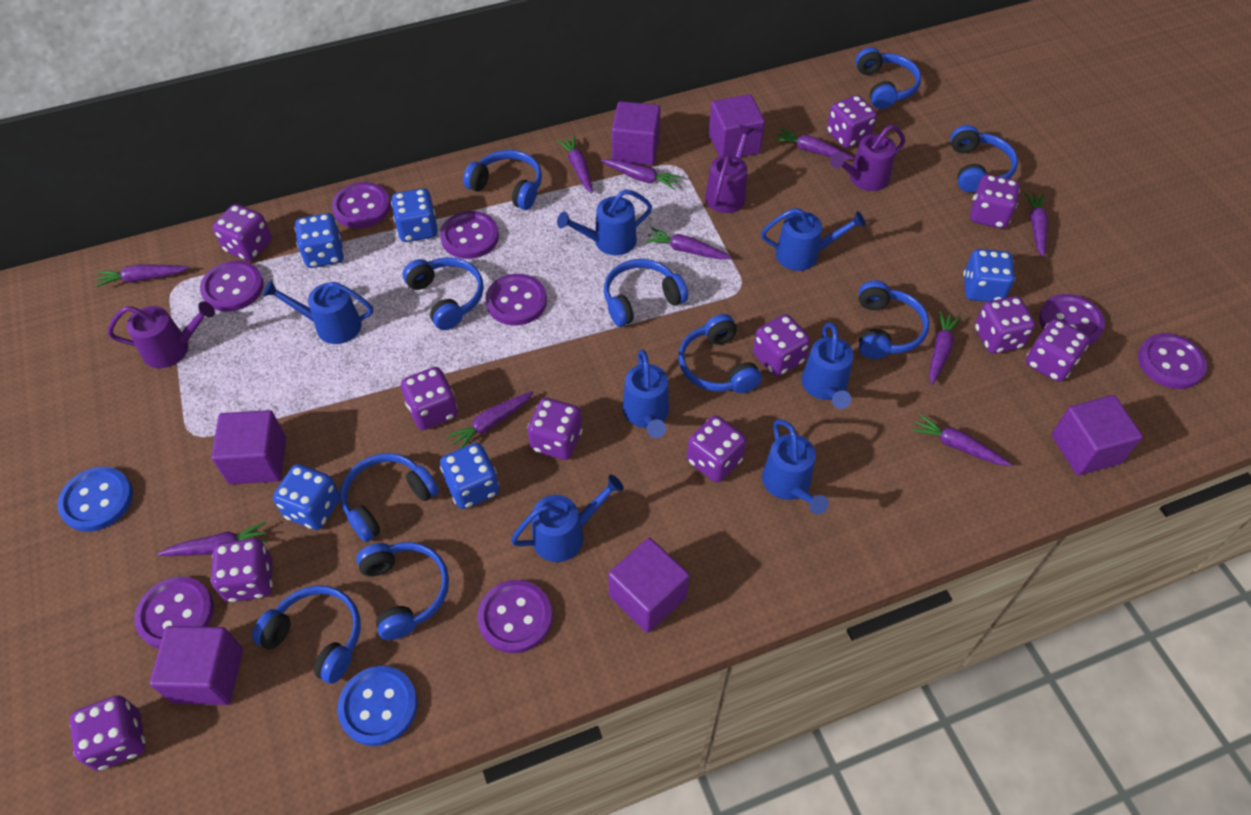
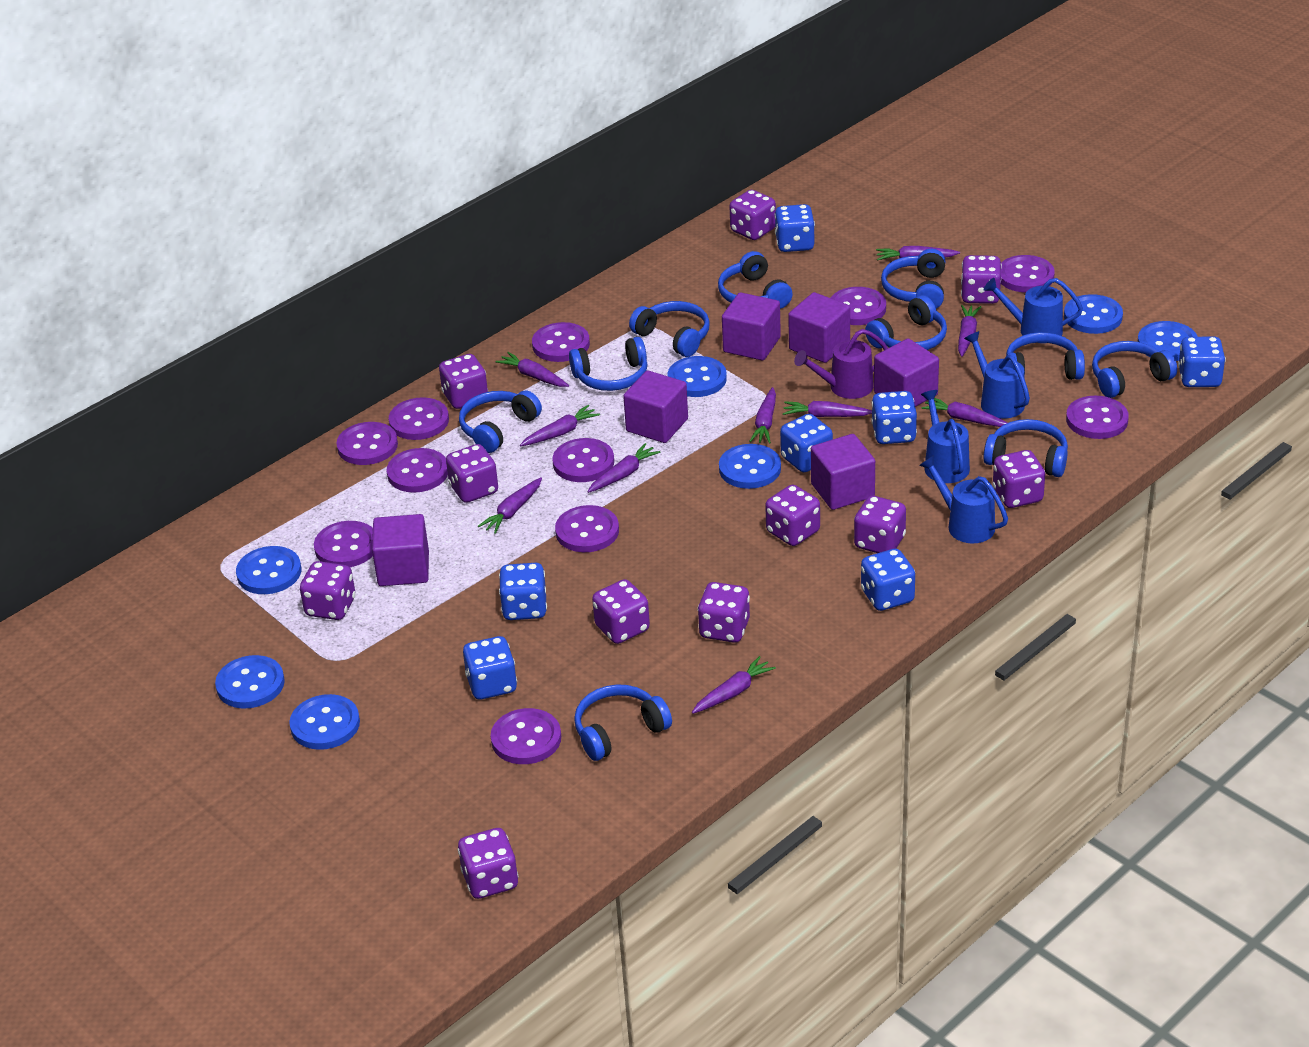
blue button: [57,467,133,532] [337,666,418,746] = 2 -> [215,655,285,709] [236,546,301,594] [289,694,360,750] [668,356,727,397] [719,444,781,489] [1064,294,1123,334] [1138,321,1198,361] = 7
blue dice: [273,464,340,530] [295,213,344,268] [391,188,438,242] [440,443,499,509] [963,249,1015,302] = 5 -> [463,636,517,700] [499,563,547,620] [775,204,815,252] [780,414,833,472] [861,549,915,611] [871,391,917,444] [1178,336,1226,387] = 7
blue watering can: [263,280,373,344] [511,475,624,562] [557,189,652,255] [622,350,669,438] [761,208,866,271] [762,419,829,515] [802,323,853,409] = 7 -> [919,455,1008,543] [921,390,970,483] [964,331,1030,419] [984,278,1083,336] = 4
purple button: [134,576,214,649] [200,261,264,312] [332,182,390,228] [440,211,499,259] [478,580,552,653] [485,274,547,325] [1039,294,1105,345] [1138,333,1207,389] = 8 -> [314,521,373,567] [336,422,398,465] [387,448,448,493] [389,397,449,440] [491,708,561,764] [532,322,590,362] [552,438,614,482] [555,505,619,552] [831,287,886,325] [1001,255,1055,293] [1066,396,1129,439] = 11
purple watering can: [108,301,215,368] [705,125,754,213] [830,125,905,191] = 3 -> [794,329,888,399] = 1

